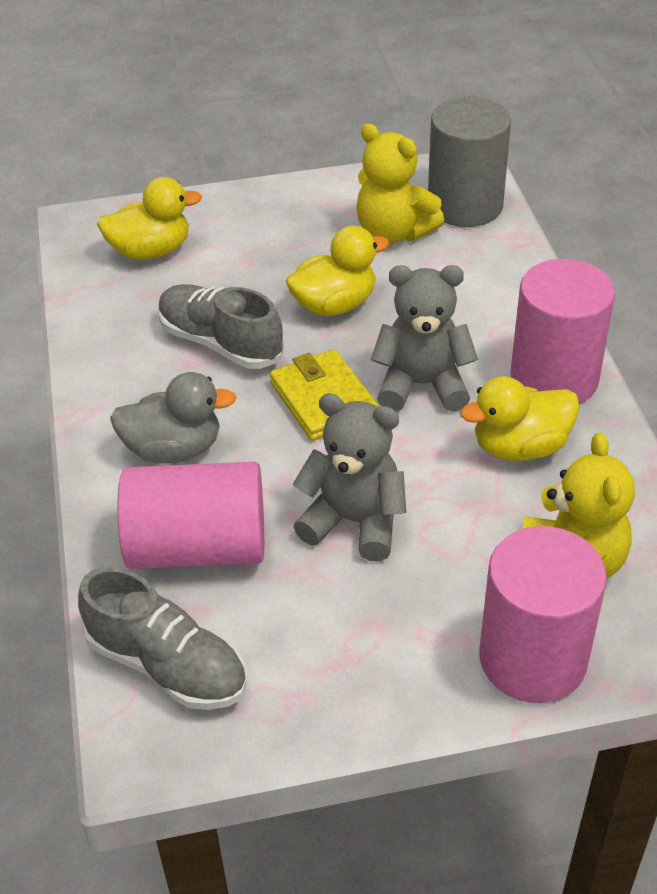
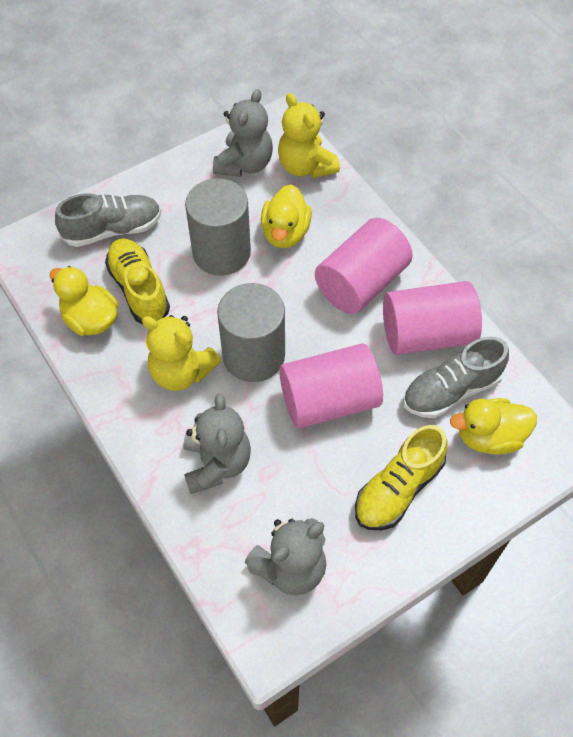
grey cylinder: [428,97,511,227] = 1 -> [185,178,251,276] [217,283,285,382] = 2
grey duck: [110,372,237,463] = 1 -> none = 0
grey teddy bear: [293,393,406,562] [371,265,478,412] = 2 -> [183,393,251,494] [213,89,273,177] [245,518,327,595] = 3
yellow shoe: none = 0 -> [105,238,170,324] [355,425,448,530] = 2
yellow wallet: [270,349,379,441] = 1 -> none = 0

